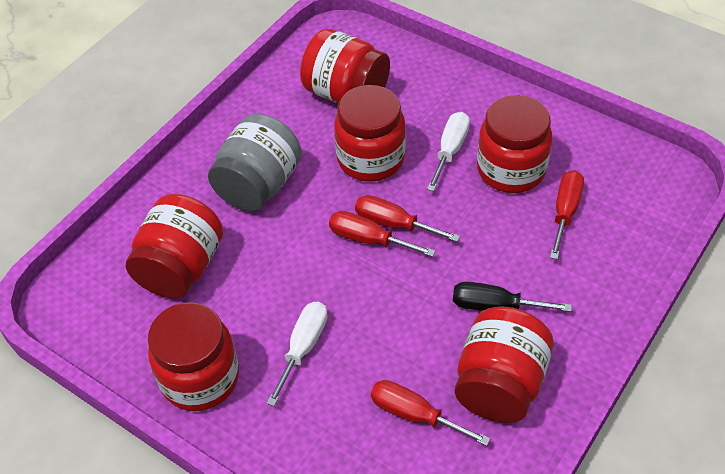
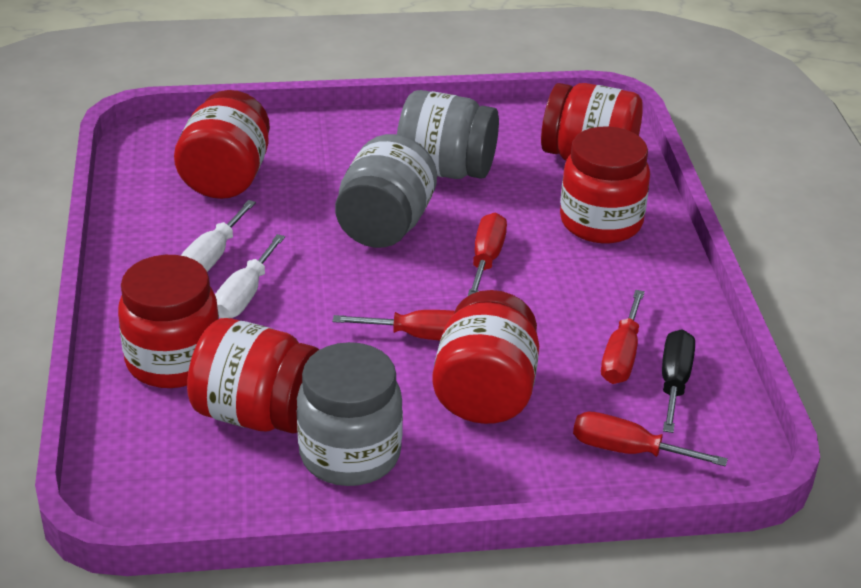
grey jar: [208,114,302,212] = 1 -> [297,342,403,486] [335,134,437,248] [397,90,499,179] = 3

